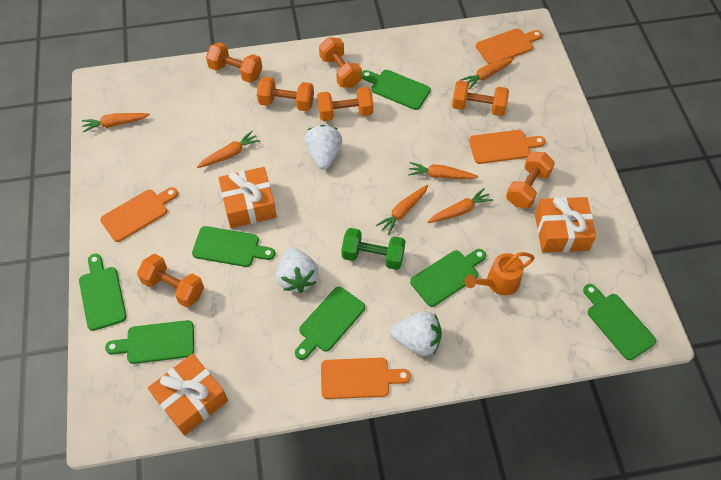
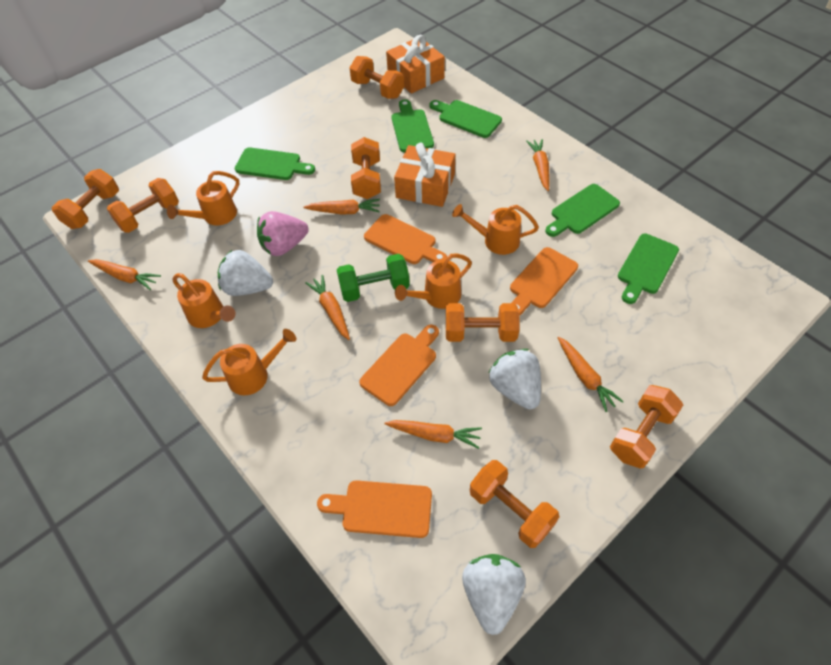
green cutting board: [79,254,127,331] [105,320,194,364] [192,226,275,267] [295,287,365,360] [362,70,431,110] [410,249,486,307] [583,284,656,360] = 7 -> [234,147,315,180] [391,99,434,152] [430,100,502,138] [545,184,620,237] [618,233,679,304] = 5
orange gift: [148,353,228,436] [218,167,277,228] [535,197,596,253] = 3 -> [386,35,445,94] [394,143,455,207] = 2
orange watering can: [465,252,535,296] = 1 -> [167,171,240,226] [173,273,235,328] [202,329,296,395] [395,253,472,309] [452,204,539,255] = 5
pink strawberry: none = 0 -> [257,211,309,256] = 1

